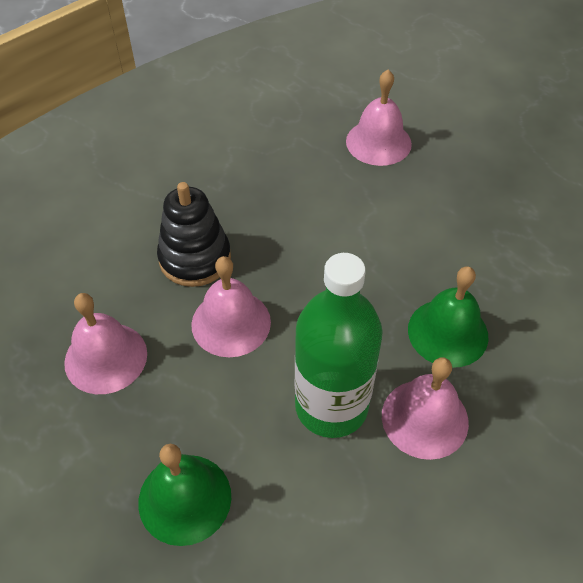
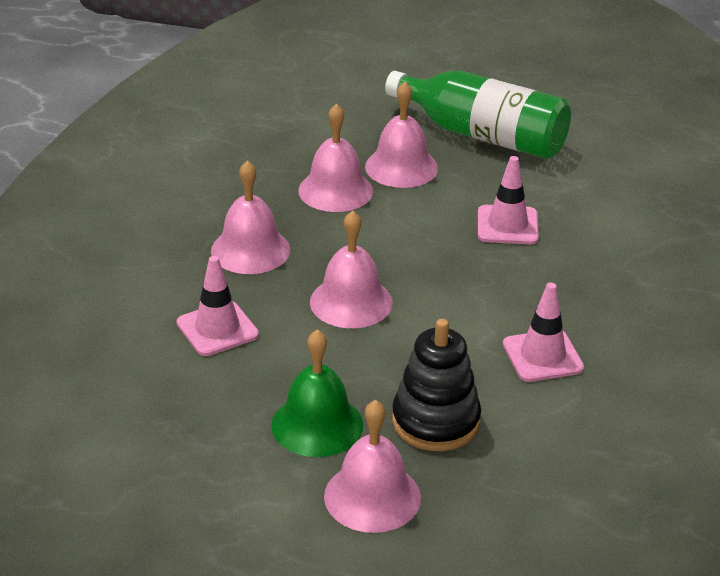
green bell: [138,444,231,546] [408,266,488,368] = 2 -> [271,329,363,457] = 1
pink bell: [64,293,147,394] [191,256,271,357] [346,70,412,166] [382,357,469,460] = 4 -> [211,160,290,274] [298,103,373,212] [310,211,393,328] [324,400,421,533] [365,82,438,188] = 5
pink traffic cone: none = 0 -> [176,256,259,356] [478,156,539,244] [503,283,584,382] = 3

